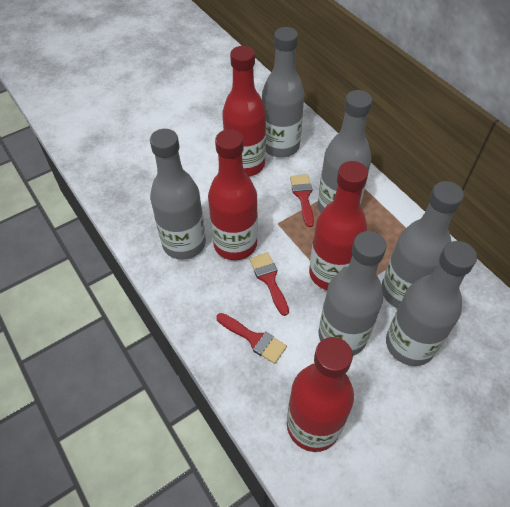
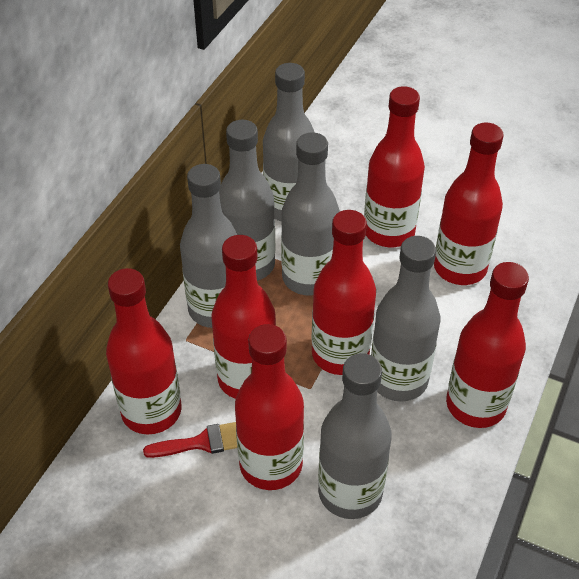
red bottle: [208,129,258,260] [222,46,266,176] [287,337,354,452] [309,161,368,290] = 4 -> [106,268,182,434] [211,235,276,399] [235,324,304,490] [311,210,376,375] [364,86,425,247] [434,122,504,285] [446,262,529,428] = 7
red brush: [216,313,287,364] [250,253,289,316] [290,174,314,227] = 3 -> [143,422,237,458] = 1

